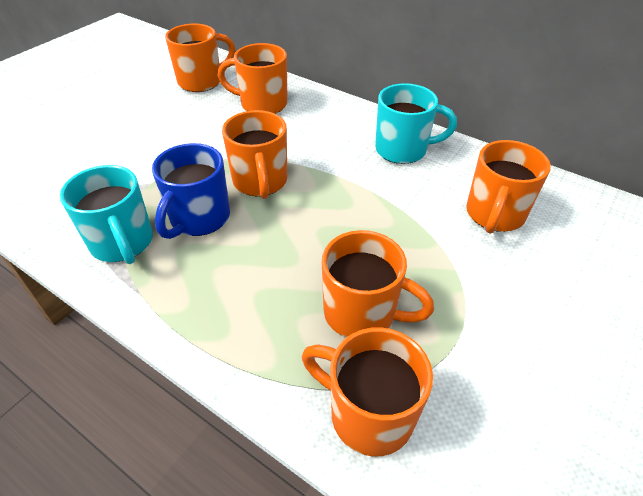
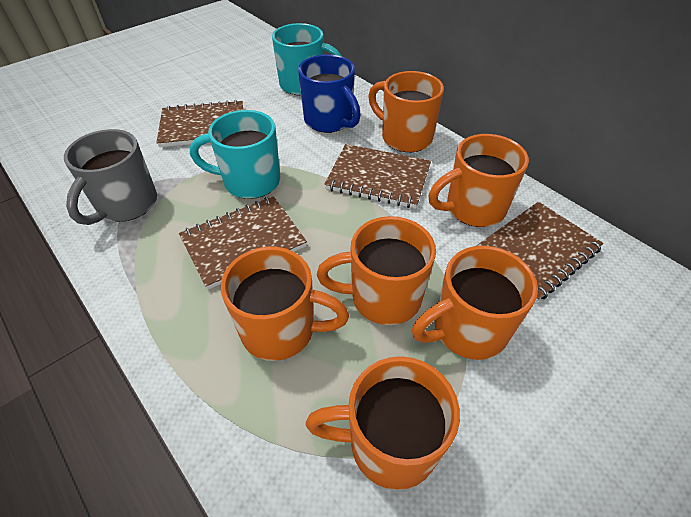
brown notebook: none = 0 -> [156,100,243,147] [179,196,307,290] [324,144,431,208] [476,202,604,302] = 4
grey mug: none = 0 -> [64,129,157,225] = 1

